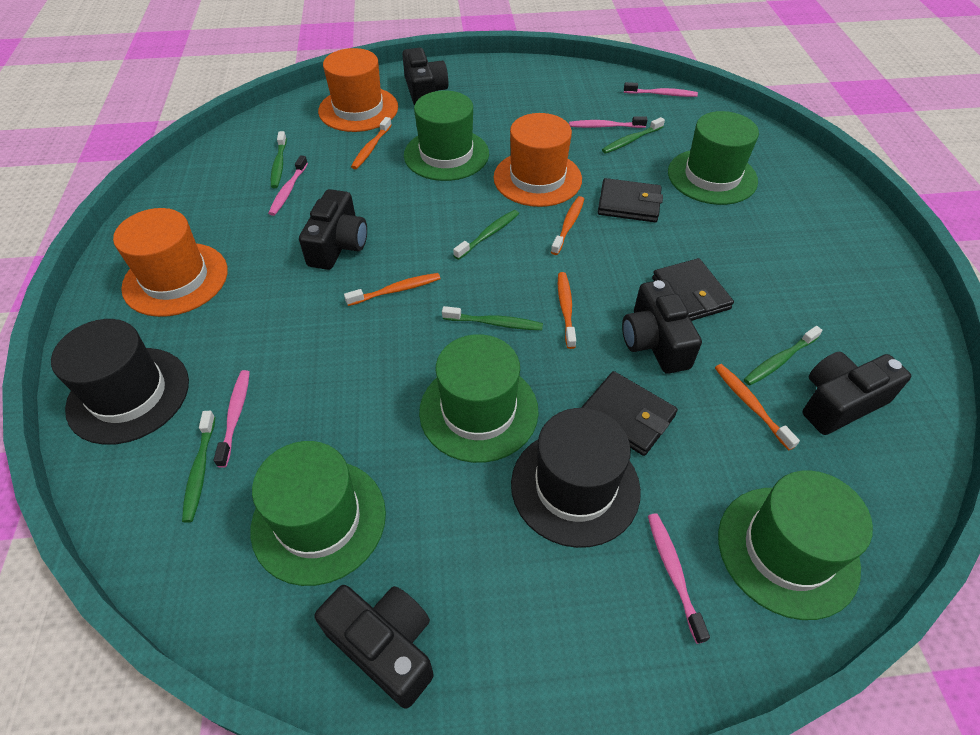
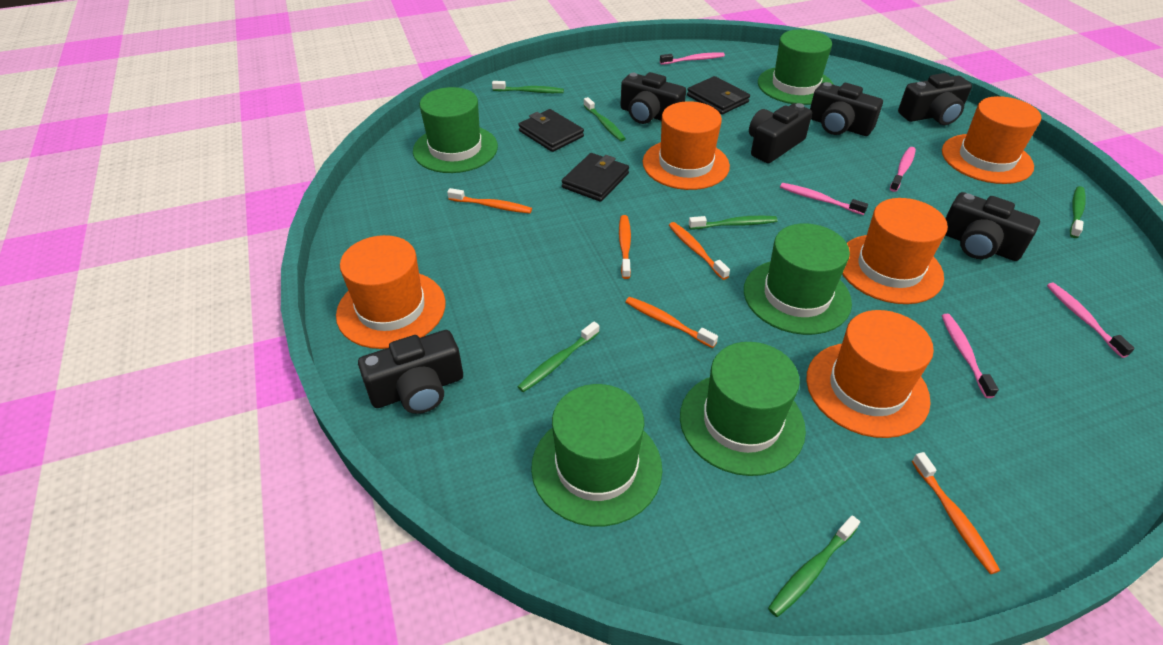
black camera: [299,189,367,270] [314,585,434,709] [402,48,448,106] [622,280,702,374] [802,351,911,435] = 5 -> [358,330,463,414] [620,72,686,124] [749,103,812,163] [810,82,883,136] [898,73,972,125] [945,192,1040,261] = 6
black hat: [51,319,189,445] [511,408,641,548] = 2 -> none = 0
orange hat: [113,208,228,317] [318,48,398,132] [493,113,582,207] = 3 -> [336,235,446,349] [643,101,730,190] [806,310,934,438] [842,198,948,304] [942,96,1041,184] = 5

